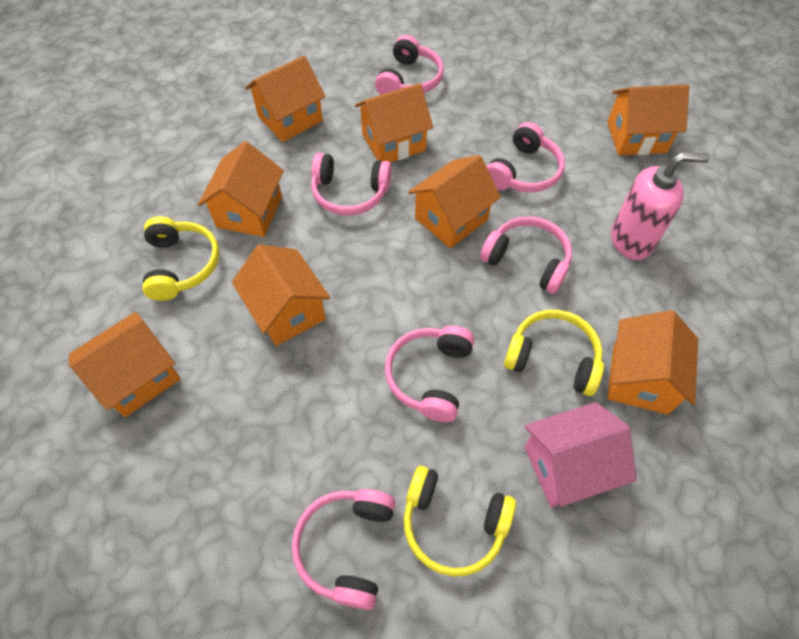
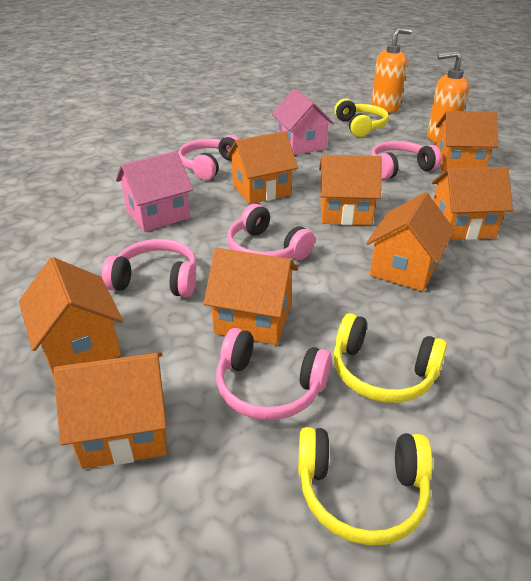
orange soap dispenser: none = 0 -> [371,28,412,113] [427,51,469,143] = 2
pink headphones: [292,489,395,610] [311,153,392,216] [375,35,444,95] [385,326,474,422] [480,216,572,294] [487,122,565,192] = 6 -> [102,239,197,297] [178,135,239,180] [216,328,332,420] [227,204,315,260] [371,141,442,179] = 5
pink house: [524,402,637,507] = 1 -> [116,151,193,232] [272,89,334,155] = 2
pink soap dispenser: [611,152,710,260] = 1 -> none = 0

